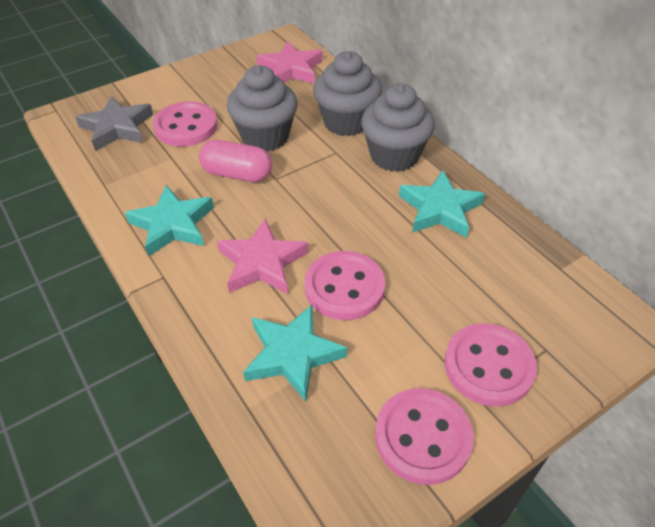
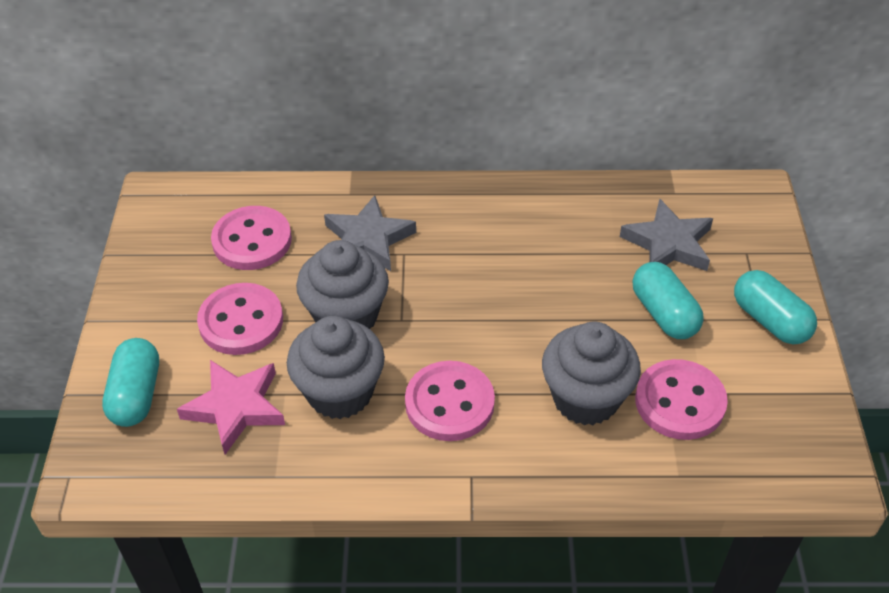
grey star: [75,96,153,151] = 1 -> [324,195,416,271] [620,199,713,271] = 2
pink capsule: [199,140,272,182] = 1 -> none = 0
pink star: [217,219,308,294] [256,41,323,83] = 2 -> [177,360,285,454] = 1
turquoise capsule: none = 0 -> [102,338,159,427] [633,262,704,339] [734,270,817,344] = 3
turquoise star: [125,185,214,257] [243,305,347,402] [399,170,485,238] = 3 -> none = 0

